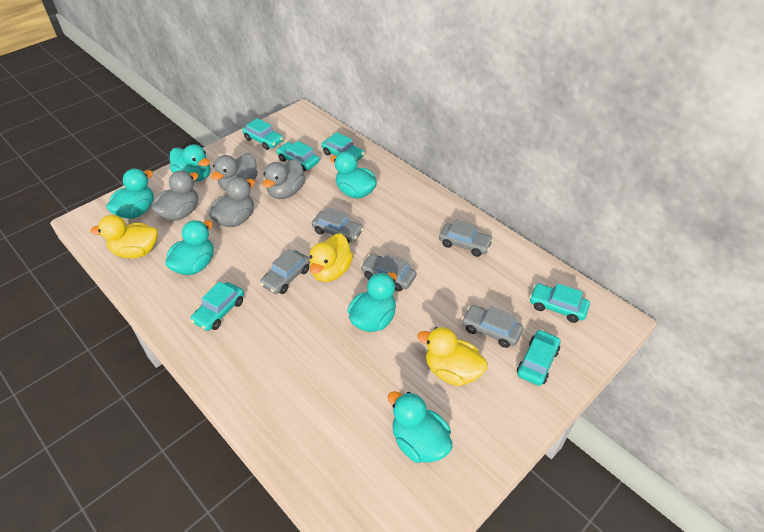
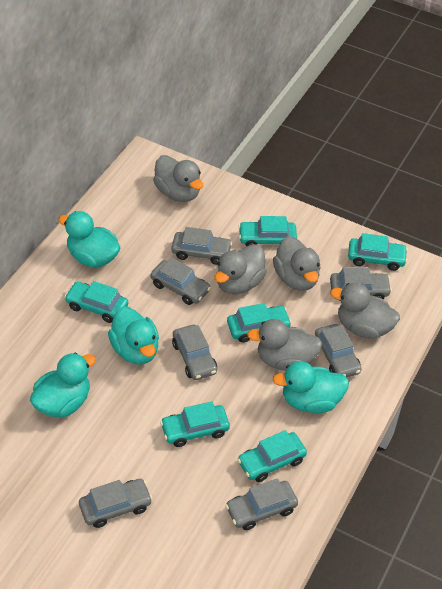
grey car: [260,249,310,294] [312,207,363,243] [361,254,416,291] [439,219,493,257] [462,305,523,348] = 5 -> [79,479,153,528] [150,258,211,305] [171,227,232,265] [172,325,217,380] [225,478,298,530] [315,324,362,378] [330,267,392,301] = 7
grey duck: [152,170,198,221] [209,177,255,227] [211,153,258,191] [262,159,306,199] = 4 -> [153,155,203,202] [215,244,267,294] [247,319,322,371] [273,236,321,291] [330,283,400,339] = 5
turquoise duck: [106,169,154,219] [165,220,214,275] [170,144,210,182] [330,151,377,198] [347,272,397,332] [388,391,452,463] = 6 -> [30,353,96,417] [58,211,120,267] [108,306,159,365] [273,361,349,413] = 4
yellow duck: [90,215,158,258] [309,233,353,282] [417,327,488,386] = 3 -> none = 0

